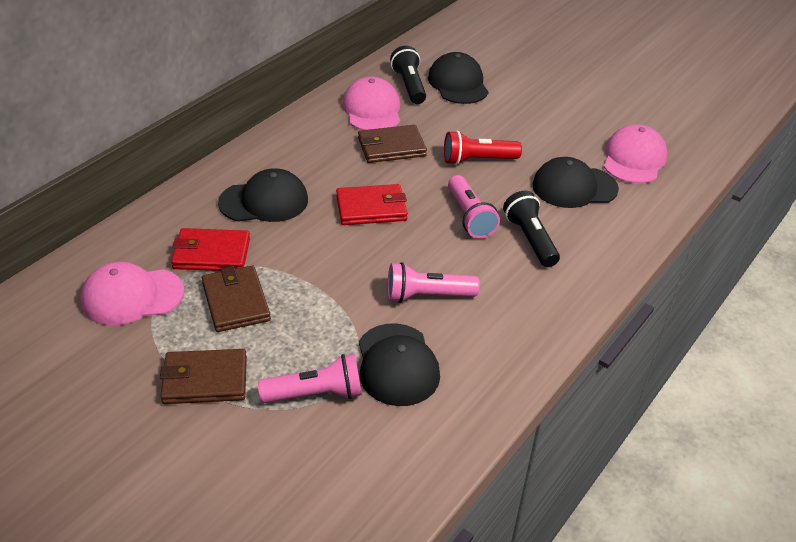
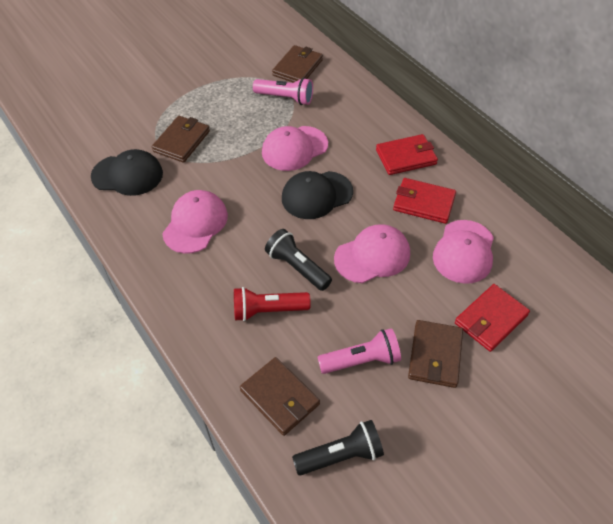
black cap: [218,169,308,222] [359,324,440,406] [428,52,488,104] [532,157,619,208] = 4 -> [91,149,163,196] [282,171,353,219] = 2
brown wallet: [160,349,247,404] [202,265,271,332] [358,125,427,163] = 3 -> [152,116,210,163] [240,357,320,436] [272,45,323,83] [408,320,463,388] = 4
pink cap: [80,262,184,326] [342,77,400,130] [604,124,667,183] = 3 -> [162,190,228,254] [262,126,328,171] [334,224,410,283] [433,220,494,284] = 4
pink flashlight: [258,354,362,403] [387,262,480,303] [448,175,500,239] = 3 -> [253,78,313,105] [317,328,401,374] = 2
red wallet: [171,228,250,271] [336,184,408,225] = 2 -> [376,134,438,175] [393,178,456,224] [455,284,530,352] = 3

